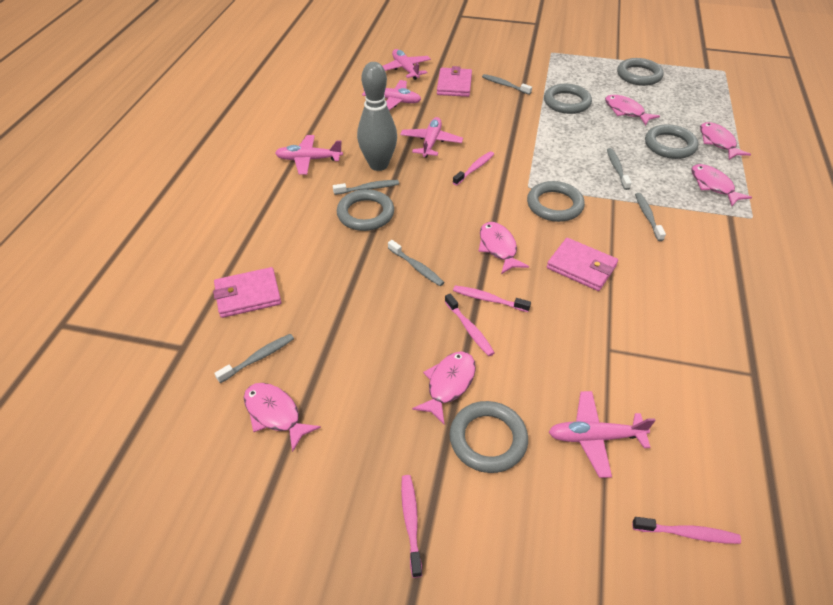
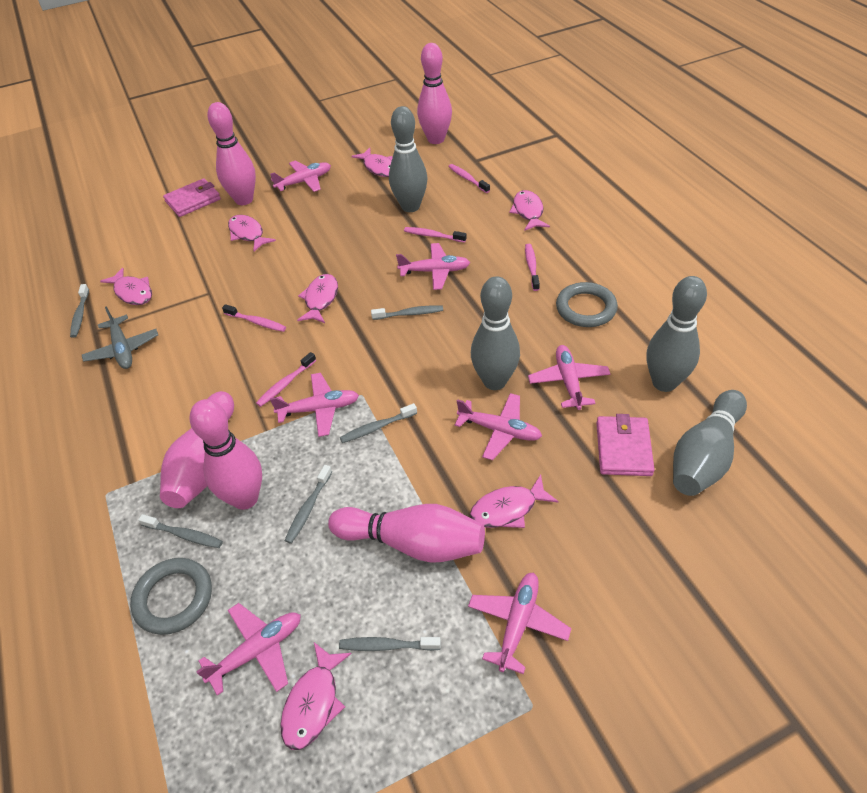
grey bowling pin: [357,62,397,171] = 1 -> [389,106,428,212] [471,276,520,390] [647,276,707,392] [673,390,747,496] = 4
grey plane: none = 0 -> [82,306,158,369] = 1
grey ring: [337,189,394,231] [449,401,528,473] [527,181,585,222] [544,84,592,114] [617,58,664,86] [645,124,699,159] = 6 -> [130,558,212,635] [556,282,618,327] = 2
pink bowling pin: none = 0 -> [160,391,234,508] [190,399,262,510] [207,102,256,205] [328,504,485,563] [417,43,452,144] = 5
pink fish: [244,383,321,452] [412,351,476,424] [479,222,529,274] [605,95,660,126] [691,164,752,206] [700,122,751,160] = 6 -> [100,268,152,305] [228,215,276,252] [280,642,352,750] [297,274,338,323] [352,148,393,177] [470,475,559,528] [509,190,550,231] = 7
pink plane: [275,135,343,175] [362,80,421,110] [382,49,431,80] [400,117,463,158] [549,391,656,478] = 5 -> [196,603,301,696] [270,161,331,192] [270,373,359,437] [396,243,470,290] [455,393,542,460] [468,573,571,674] [528,345,610,410] = 7
pink wallet: [213,267,281,318] [437,66,472,97] [547,238,618,291] = 3 -> [163,178,221,217] [596,414,655,476] = 2

